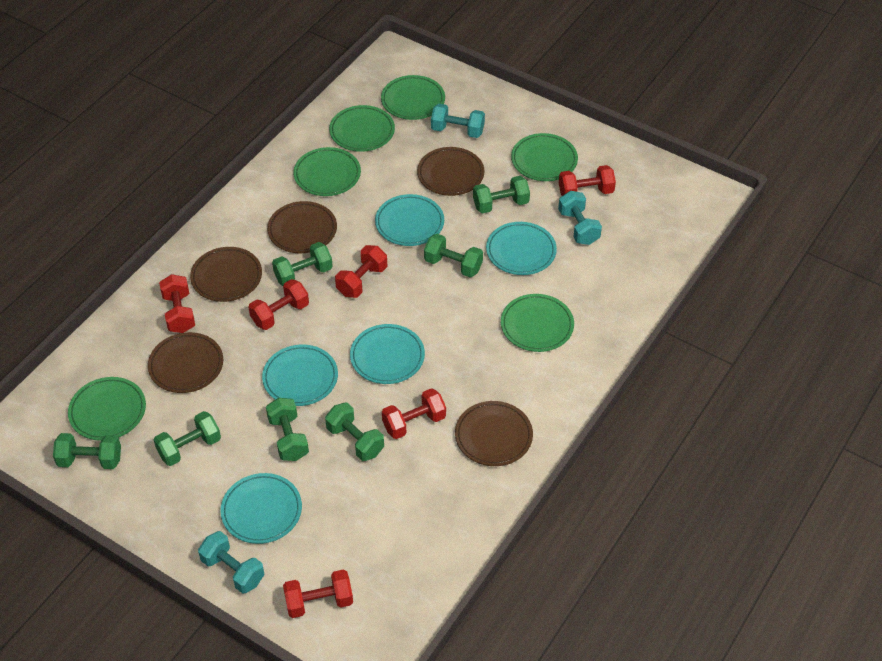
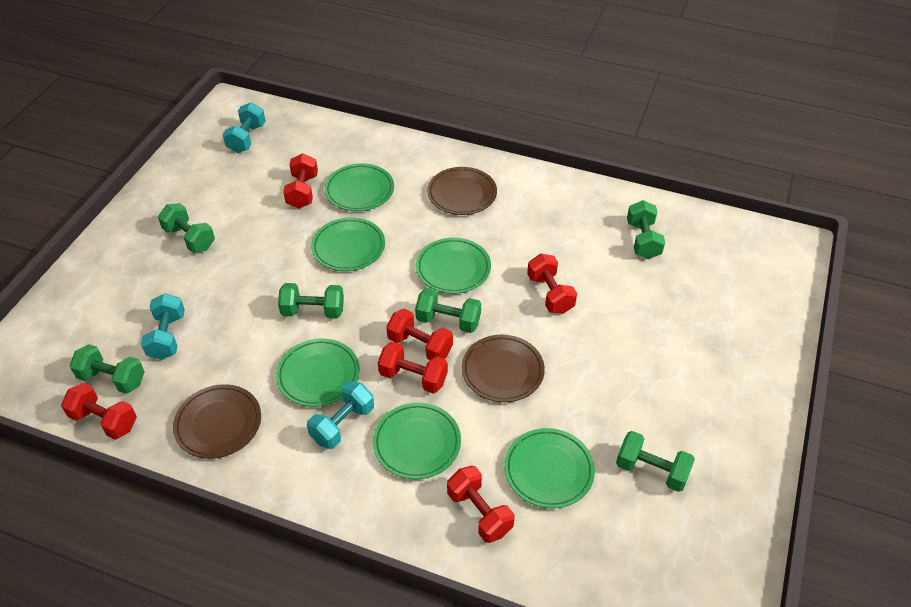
brown plate: [148,332,223,393] [190,247,262,302] [267,201,337,253] [417,147,485,196] [455,401,533,466] = 5 -> [173,384,261,459] [427,167,497,215] [462,335,545,402] = 3
green dumbbell: [53,433,121,469] [154,411,221,466] [266,398,309,461] [272,242,333,286] [325,403,384,461] [424,234,483,277] [473,176,530,214] = 7 -> [70,344,145,394] [158,203,215,253] [278,283,344,318] [415,288,481,333] [616,431,695,492] [627,200,665,259] = 6
turquoise plate: [220,473,302,544] [262,345,338,406] [350,324,425,384] [375,194,444,246] [486,222,557,275] = 5 -> none = 0

